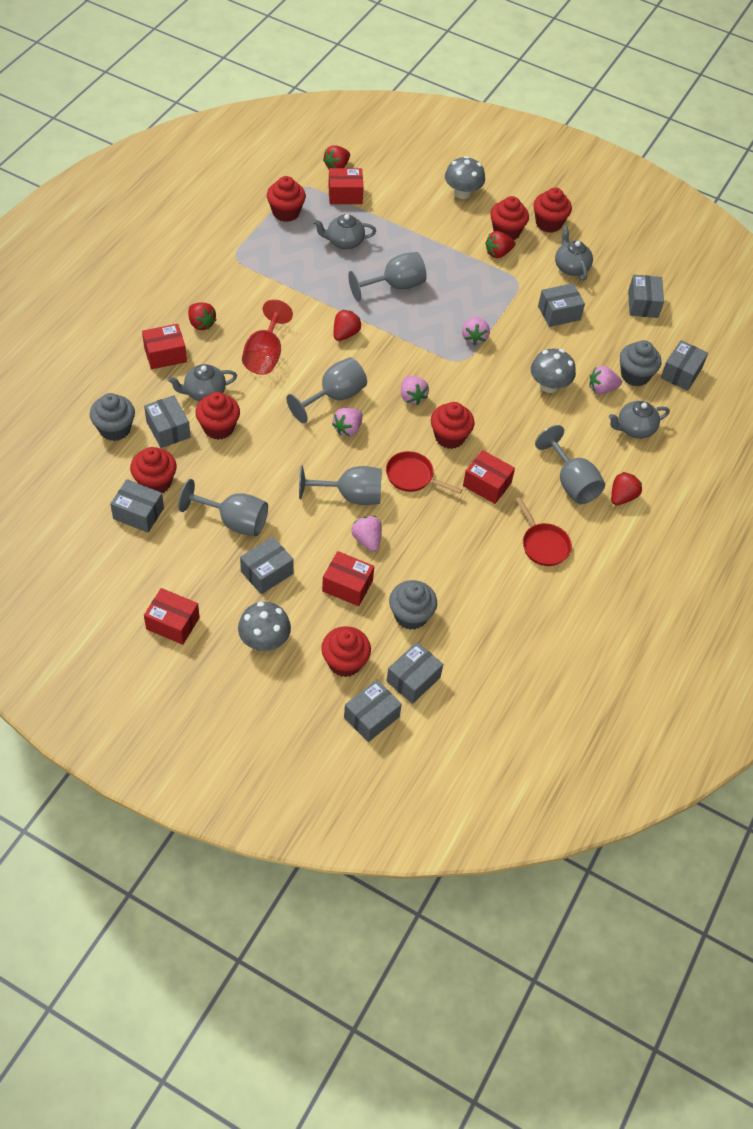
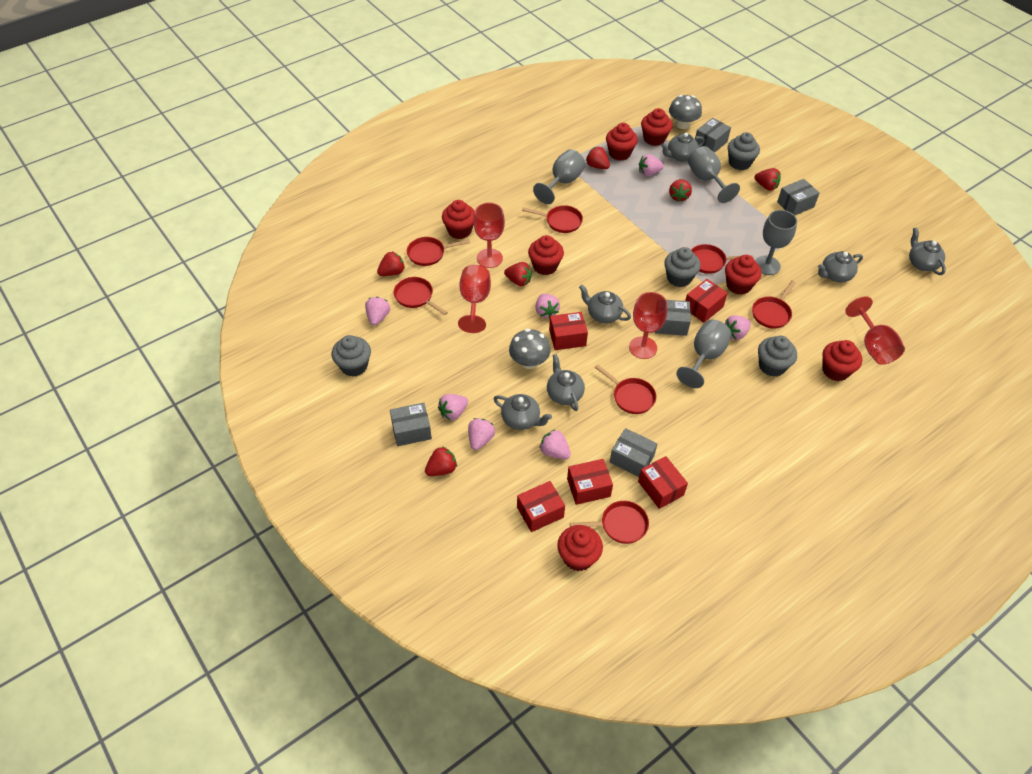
grey box: [110,479,164,533] [144,395,190,448] [240,537,294,594] [344,680,402,742] [386,642,443,704] [538,283,585,327] [628,275,664,318] [661,340,708,391] = 8 -> [390,403,432,446] [610,428,657,477] [655,300,691,336] [695,118,731,153] [777,179,819,215] = 5
grey cupcake: [90,393,135,441] [389,580,437,630] [620,340,661,386] = 3 -> [332,335,371,377] [664,247,701,287] [728,132,760,170] [758,336,797,377] = 4
grey goblet: [178,479,268,536] [286,357,367,423] [299,465,382,505] [348,252,427,301] [535,425,605,504] = 5 -> [533,149,585,204] [676,320,732,388] [688,146,740,203] [755,210,797,275] = 4
grey mushroom: [238,602,291,651] [445,156,485,199] [531,348,576,393] = 3 -> [509,329,551,369] [669,95,702,129] = 2
grey teapot: [168,364,237,401] [313,214,376,250] [555,225,593,281] [609,401,670,439] = 4 -> [494,394,552,430] [547,354,585,411] [579,285,631,323] [661,133,705,162] [818,251,863,282] [909,227,946,275] = 6
pink strawberry: [332,408,363,437] [352,516,382,552] [401,376,429,405] [462,317,490,345] [589,366,622,394] = 5 -> [365,297,390,326] [438,394,468,421] [468,418,495,450] [535,294,560,319] [539,429,571,459] [639,154,664,176] [725,315,751,340] = 7
red goblet: [242,299,293,375] = 1 -> [458,265,491,333] [474,203,505,268] [629,292,668,359] [845,296,905,365] = 4
red pan: [386,451,463,494] [515,497,572,566] = 2 -> [394,277,448,315] [407,237,470,266] [522,205,583,233] [570,501,649,544] [594,364,656,414] [691,244,753,274] [752,281,796,328] = 7
red strawberry: [188,303,216,330] [323,145,350,169] [334,310,361,341] [485,231,515,258] [611,472,642,505] = 5 -> [377,251,405,276] [425,446,457,476] [504,262,532,286] [586,147,610,169] [669,179,692,202] [755,168,781,191] = 6

